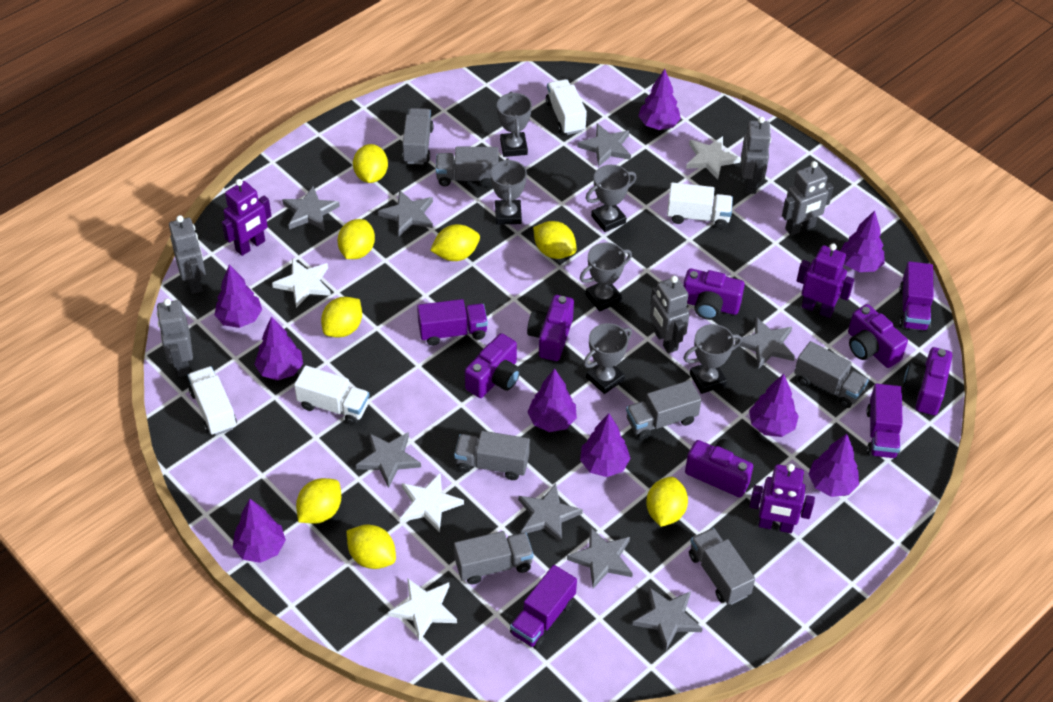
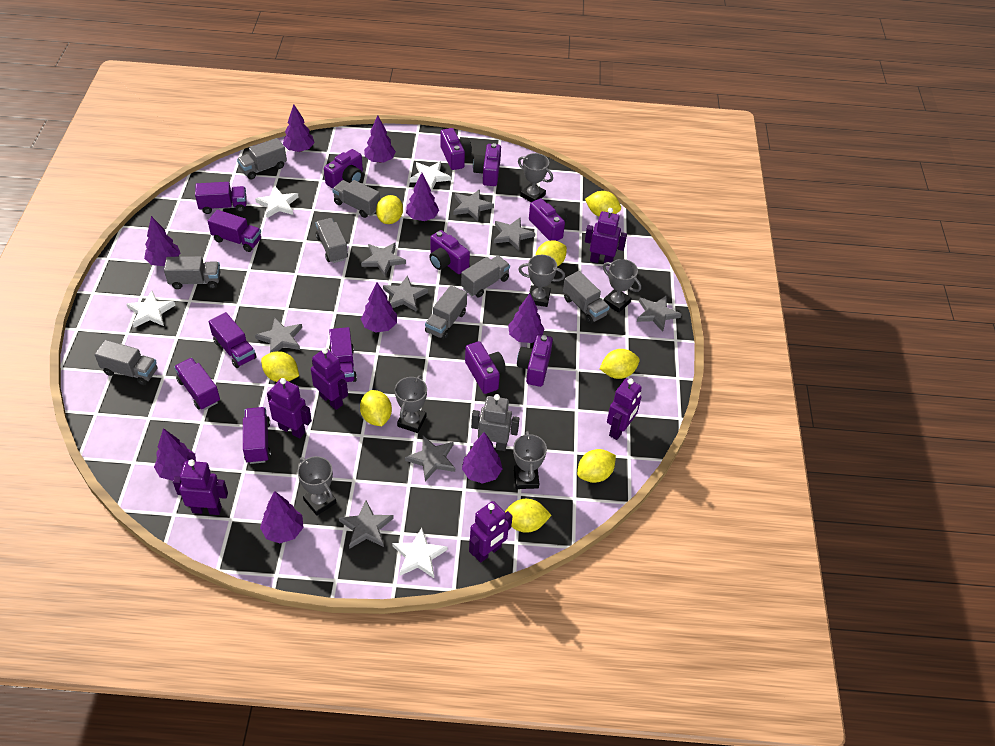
grey robot: [157,298,193,377] [169,215,206,294] [650,276,690,353] [741,116,771,194] [782,161,834,236] = 5 -> [471,394,519,451] = 1
grey truck: [402,108,434,164] [436,146,499,187] [454,431,530,480] [454,531,534,584] [626,380,701,440] [689,528,755,605] [794,341,869,408] = 7 -> [95,340,158,385] [164,256,221,289] [237,138,287,179] [315,218,348,263] [332,180,380,218] [425,285,467,340] [461,256,510,298] [563,271,610,324] = 8
purple camera: [465,333,520,398] [527,295,574,361] [683,268,745,320] [685,439,753,497] [848,304,908,368] [903,347,952,415] = 6 -> [324,149,363,189] [429,230,470,274] [440,128,472,170] [465,341,505,394] [473,143,501,186] [517,334,553,387] [529,198,567,241] = 7
purple robot: [222,179,272,256] [749,464,815,533] [797,243,854,318] = 3 -> [173,459,228,515] [267,378,312,438] [311,348,348,410] [469,501,513,563] [585,208,627,266] [607,378,642,440] = 6
purple truck: [417,299,488,346] [510,565,577,649] [866,383,903,459] [899,261,934,331] = 4 -> [174,358,220,410] [195,182,247,214] [208,210,261,252] [209,312,257,368] [243,407,271,464] [329,327,357,382] = 6
white truck: [187,366,237,436] [294,365,370,425] [546,79,587,135] [667,182,733,229] = 4 -> none = 0

